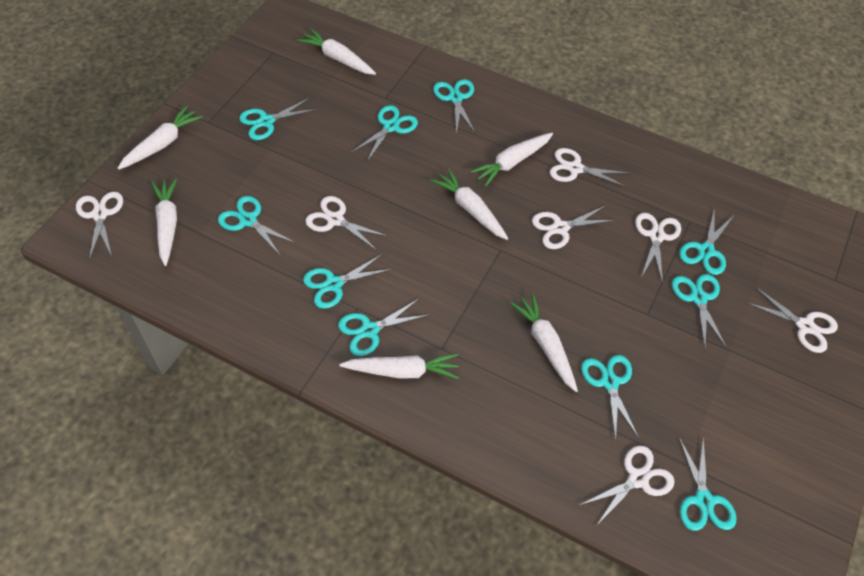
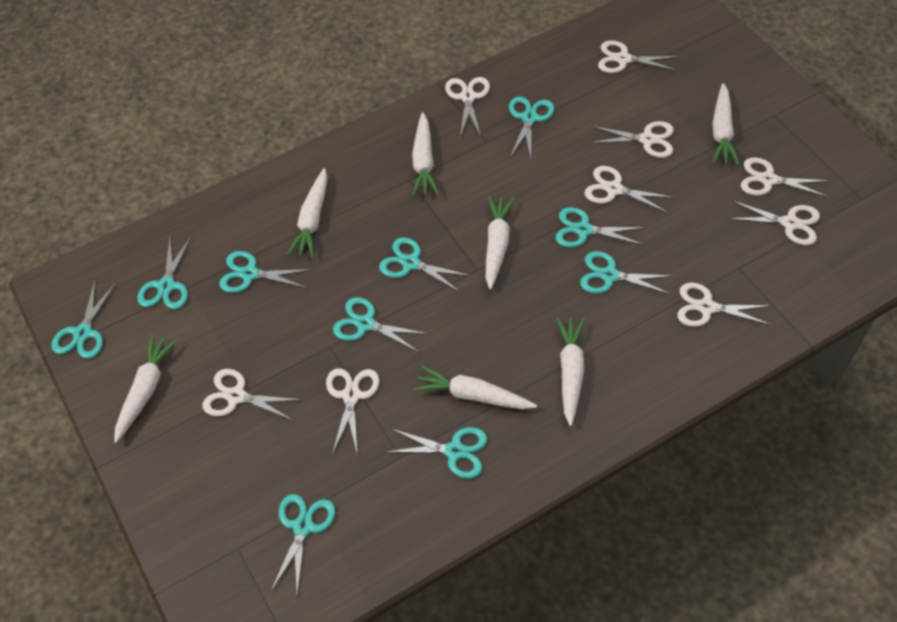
white scissors: [76,192,123,260] [305,196,387,250] [532,206,616,249] [549,148,628,187] [580,446,675,525] [635,213,681,283] [746,287,838,353] = 7 -> [202,369,302,420] [326,368,380,455] [445,77,490,137] [584,166,674,213] [590,121,674,158] [598,40,678,73] [677,282,772,327] [728,201,820,245] [741,157,830,197] = 9

